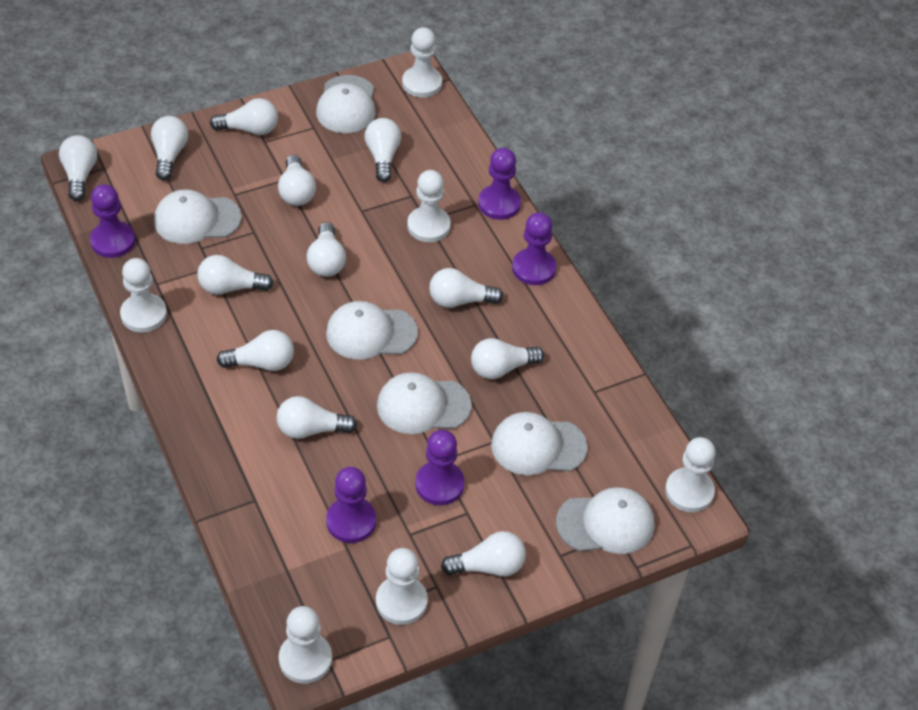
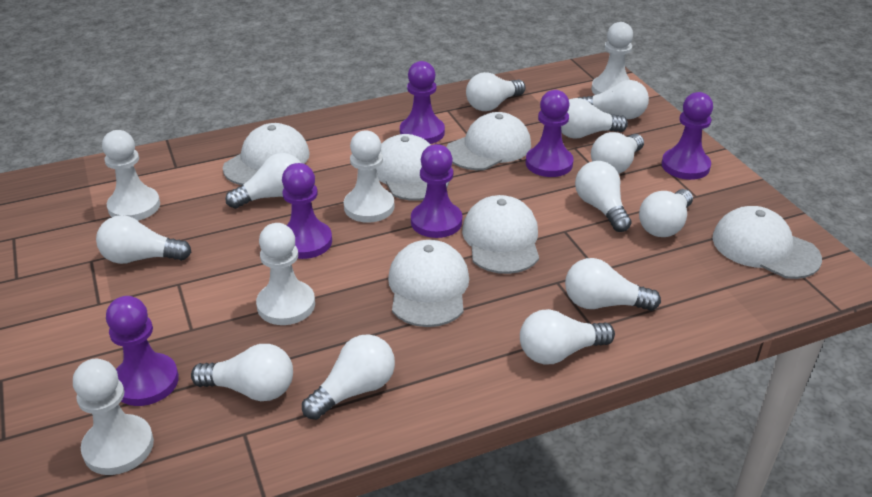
purple pawn: [90,184,135,258] [326,467,376,543] [415,430,465,505] [478,148,521,220] [512,212,556,285] = 5 -> [106,296,179,406] [282,163,332,259] [400,61,445,144] [411,144,462,238] [526,90,574,177] [662,92,713,180] = 6
white pawn: [120,258,167,333] [279,606,332,684] [376,548,428,625] [402,27,442,98] [407,170,451,242] [665,437,716,512] = 6 -> [73,359,154,475] [102,130,160,221] [256,223,315,325] [344,131,394,223] [591,22,633,95] = 5

